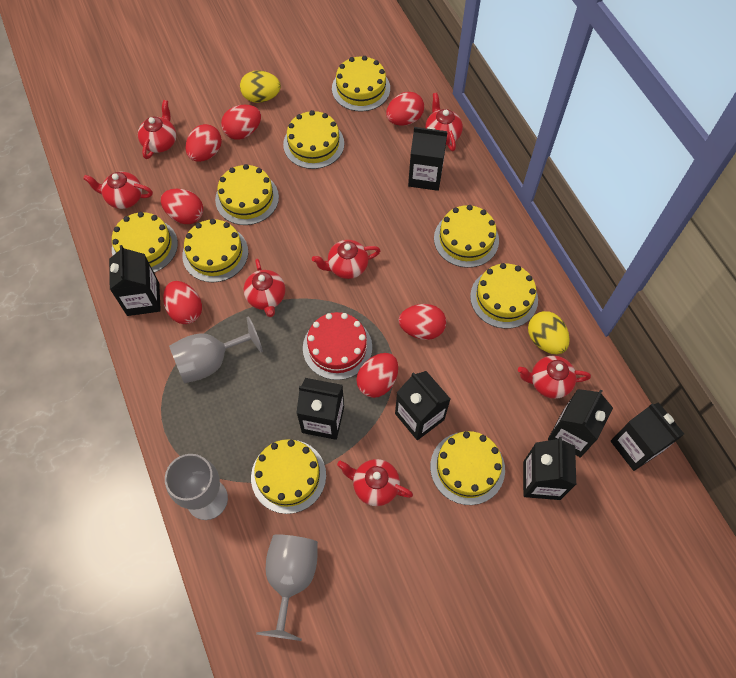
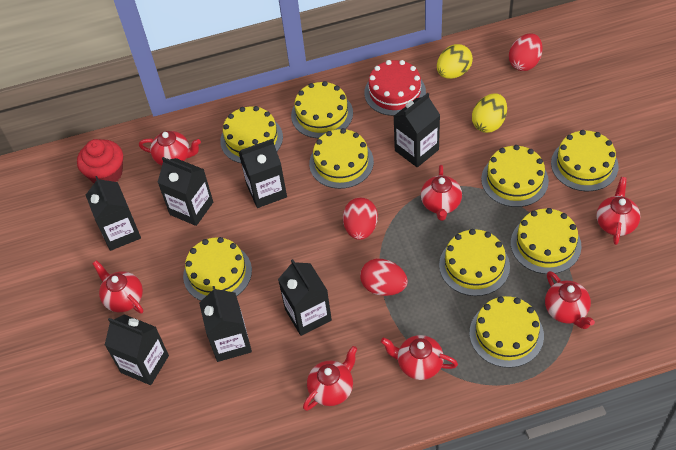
grey goblet: [165,454,228,520] [169,316,263,384] [256,534,318,641] = 3 -> none = 0
red cupcake: none = 0 -> [77,139,123,183] = 1
red egg: [161,189,203,224] [163,281,202,324] [186,124,222,162] [221,105,261,140] [356,353,398,398] [386,92,424,125] [399,304,446,340] = 7 -> [343,198,378,240] [360,259,408,296] [509,34,543,71] = 3

